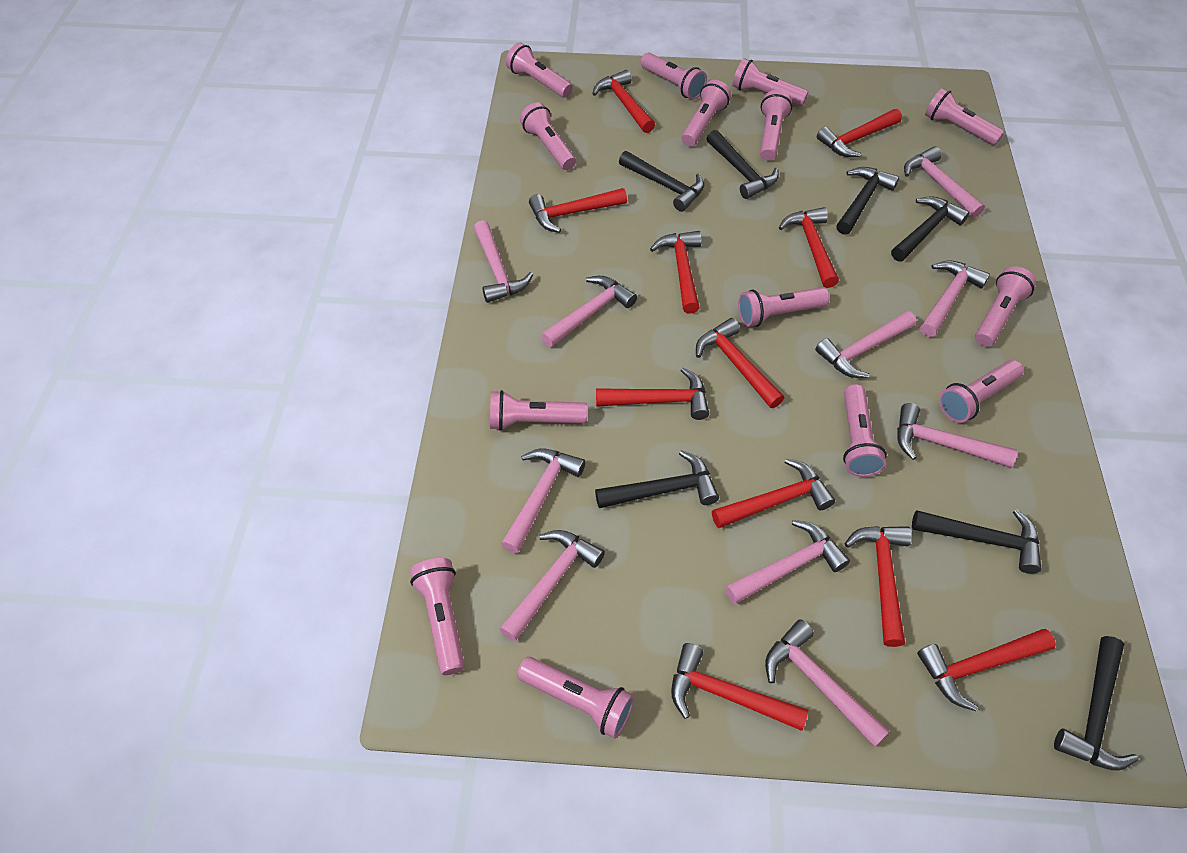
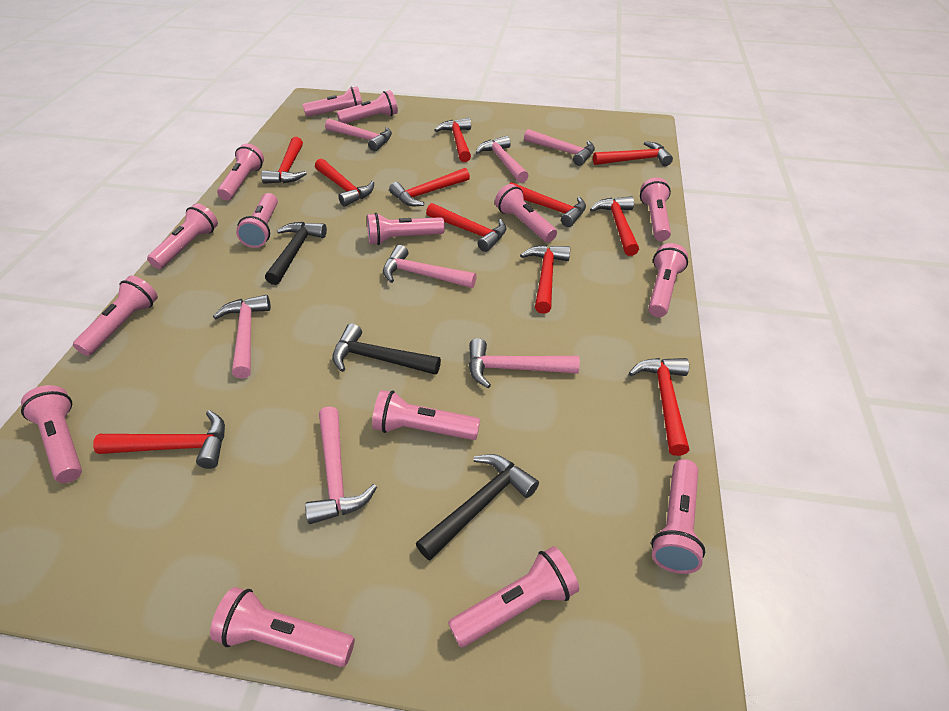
black hammer: [595,450,719,508] [619,151,704,212] [707,130,779,199] [836,167,899,235] [891,196,970,261] [912,509,1041,574] [1054,636,1138,771] = 7 -> [265,222,327,285] [332,323,441,375] [416,454,539,560] = 3
pink flashlight: [410,558,465,675] [490,390,587,431] [506,42,573,98] [517,657,634,738] [520,102,576,170] [640,53,707,100] [681,80,731,147] [732,58,808,106] [738,287,829,327] [760,90,792,161] [843,384,887,477] [925,88,1004,145] [939,360,1024,423] [975,266,1036,347] = 14 -> [21,385,82,483] [73,276,158,356] [147,203,218,269] [210,587,355,667] [217,144,264,201] [236,193,278,248] [303,86,362,117] [337,90,398,123] [367,213,445,245] [372,390,480,440] [448,546,579,647] [495,184,557,242] [640,178,671,241] [648,243,688,317] [651,459,705,574] = 15
pink hammer: [474,220,533,303] [500,530,605,641] [501,448,586,553] [541,276,637,347] [725,520,850,605] [765,619,890,747] [815,311,916,378] [897,403,1017,468] [904,146,985,218] [920,260,990,337] = 10 -> [213,295,271,379] [305,406,377,524] [325,119,392,151] [383,245,477,288] [469,338,580,388] [476,136,529,183] [524,129,595,166] = 7

